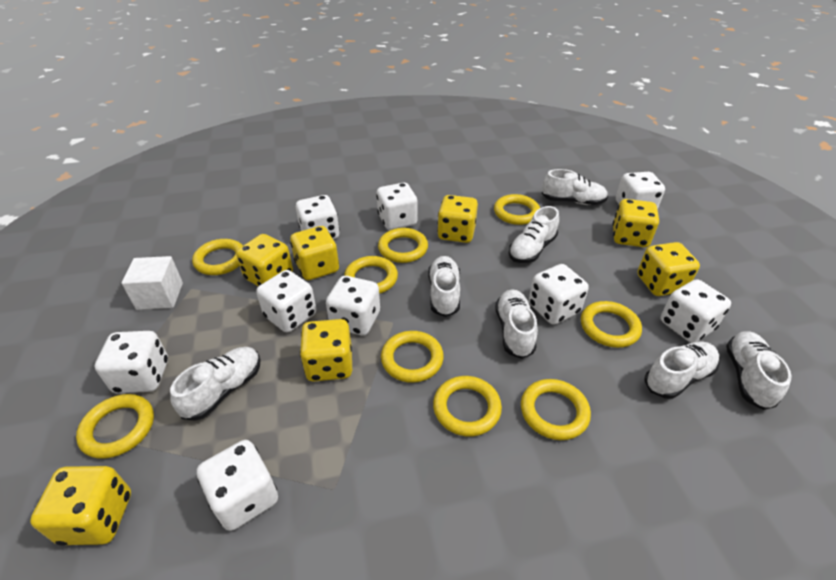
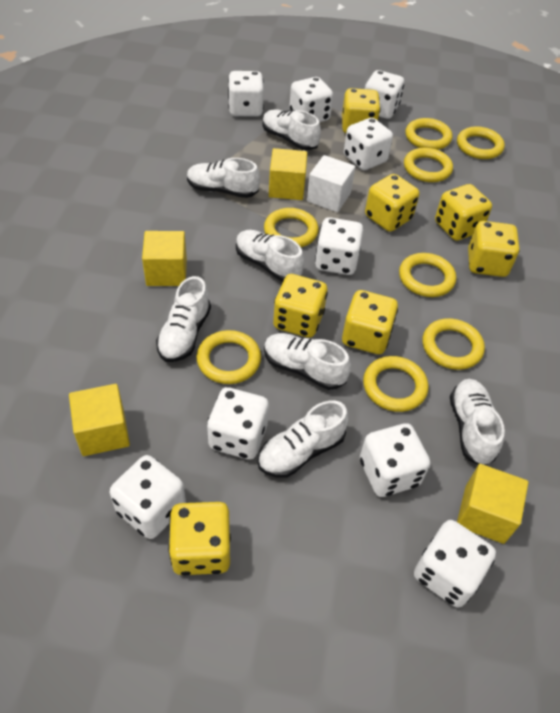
yellow cube: none = 0 -> [69,384,130,456] [142,231,187,286] [269,148,307,200] [457,464,528,544] = 4
yellow ring: [76,394,154,459] [192,239,243,275] [344,256,398,294] [378,228,428,263] [381,331,444,383] [433,376,502,436] [494,194,540,225] [521,379,591,440] [581,301,642,348] = 9 -> [197,330,261,384] [264,208,319,247] [363,356,429,412] [399,253,456,297] [404,148,453,182] [405,118,452,150] [422,318,485,370] [457,126,505,159] = 8

